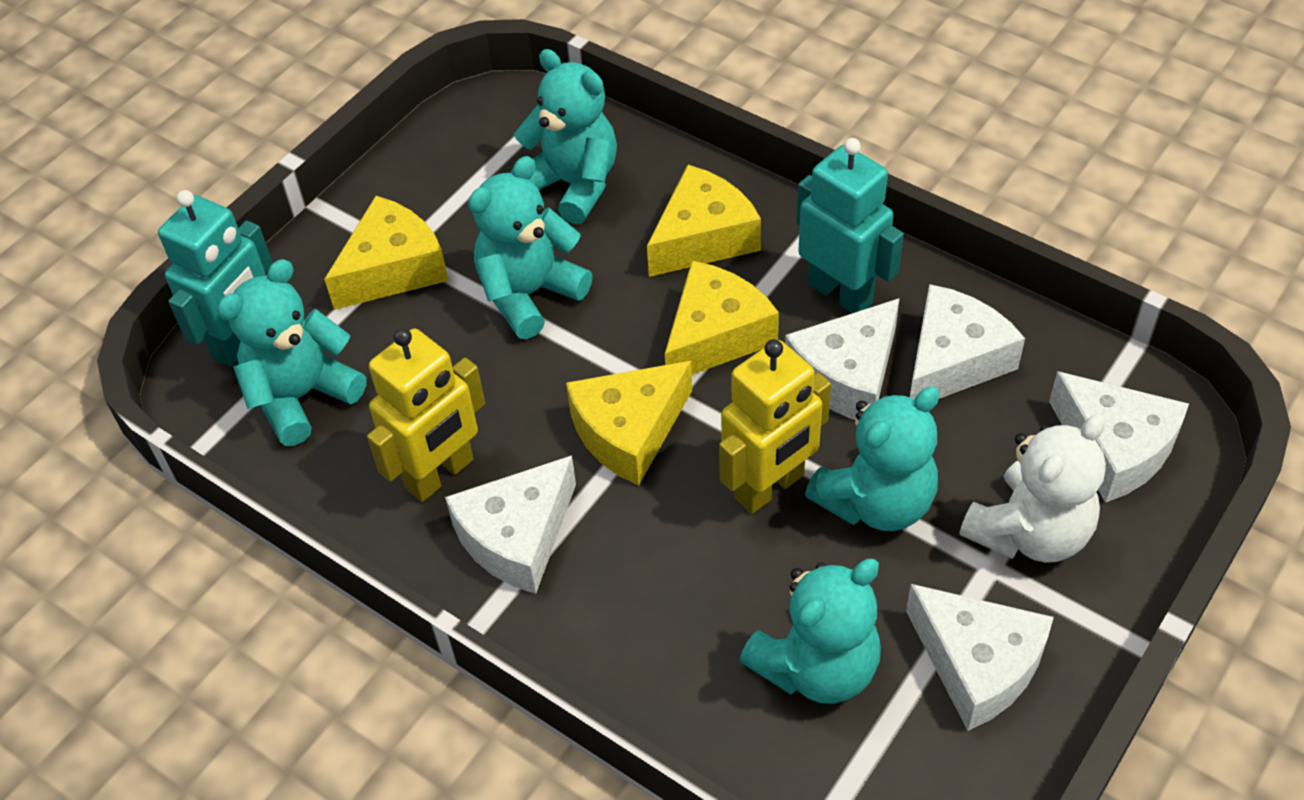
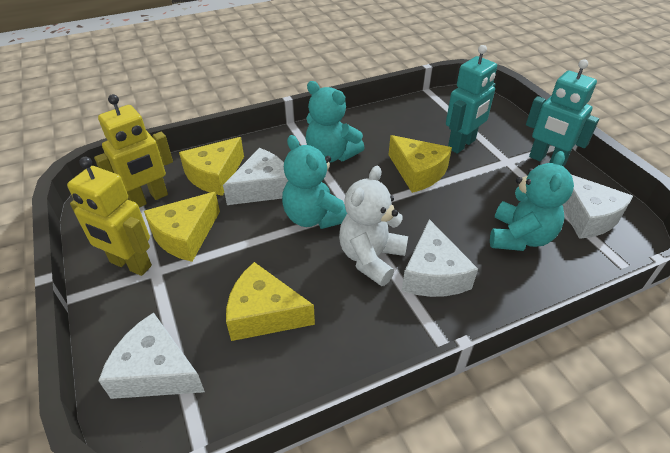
turquoise teddy bear: [217,259,366,446] [468,156,593,339] [511,49,617,224] [739,559,881,704] [805,387,940,531] = 5 -> [282,135,347,229] [306,81,365,163] [490,151,574,251] = 3
white cheese: [445,455,576,594] [785,298,900,420] [906,584,1054,731] [910,284,1025,399] [1049,371,1189,503] = 5 -> [98,313,205,399] [223,148,288,205] [402,219,478,297] [562,175,633,239] = 4

